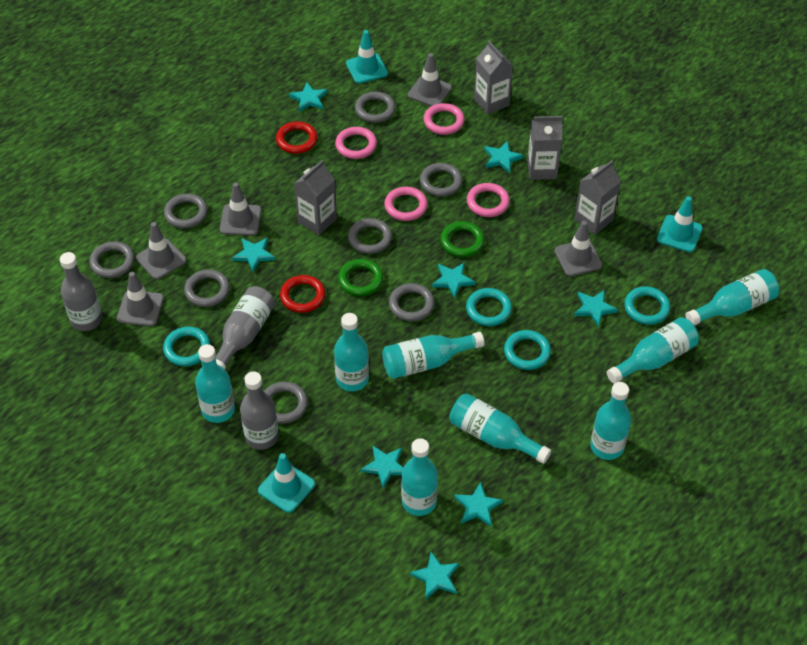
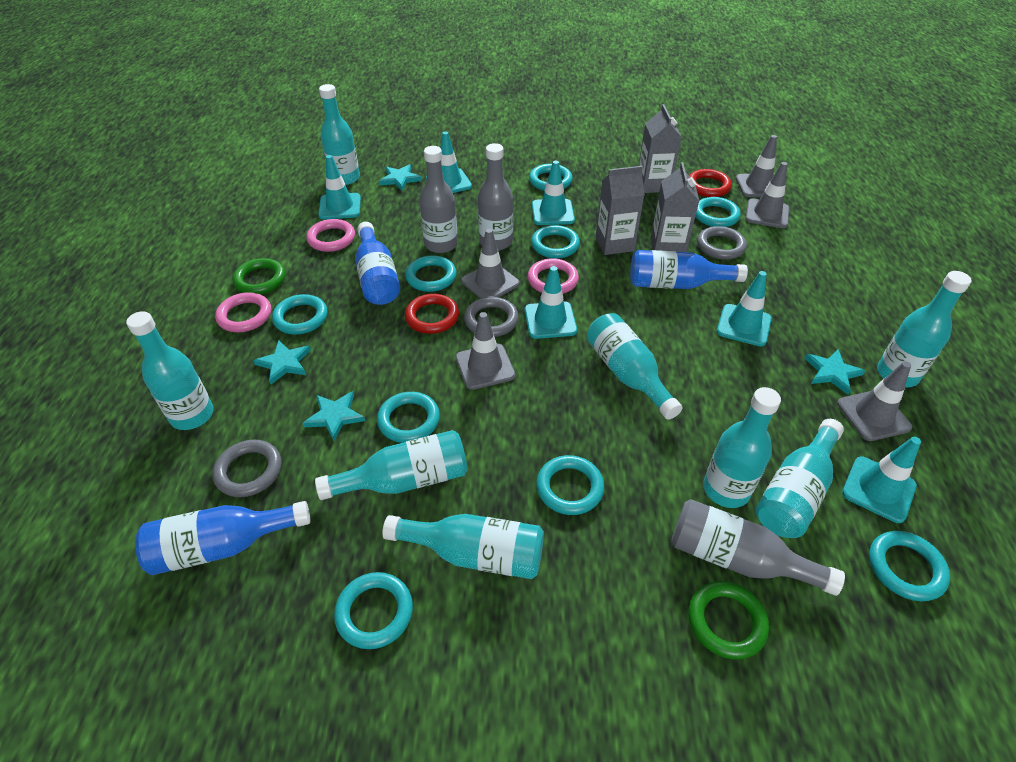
blue bottle: none = 0 -> [135,501,310,575] [355,222,400,305] [630,250,748,289] = 3
grey carton: [294,160,337,235] [474,41,513,115] [527,116,563,180] [574,160,621,235] = 4 -> [596,166,645,255] [639,104,682,193] [651,162,699,252] = 3
grey ring: [90,241,135,278] [164,194,208,228] [184,269,230,307] [264,382,308,424] [348,218,392,254] [355,92,396,123] [389,283,434,321] [420,163,462,197] = 8 -> [213,440,282,497] [464,297,519,337] [697,226,747,260] = 3
pink ring: [335,127,377,159] [384,187,428,221] [424,103,465,135] [467,183,510,217] = 4 -> [215,292,271,332] [306,219,355,252] [527,258,579,294] = 3
turquoise ring: [163,327,210,366] [466,288,512,326] [504,330,551,370] [624,286,670,325] = 4 -> [272,294,328,335] [334,572,413,649] [377,392,440,443] [405,255,457,292] [529,164,573,191] [531,225,580,259] [536,455,604,515] [695,197,741,227] [869,531,950,601] = 9
turquoise star: [232,238,275,272] [289,82,328,112] [361,446,403,488] [410,552,460,599] [432,262,476,298] [454,482,503,527] [484,141,524,173] [574,290,618,327] = 8 -> [253,340,311,384] [303,391,365,441] [379,164,422,191] [805,349,865,395] = 4
turquoise traffic cone: [258,453,315,513] [346,30,388,84] [657,196,703,252] = 3 -> [318,155,361,220] [426,131,472,193] [525,266,577,339] [532,161,575,225] [717,271,772,346] [842,437,921,523] = 6

